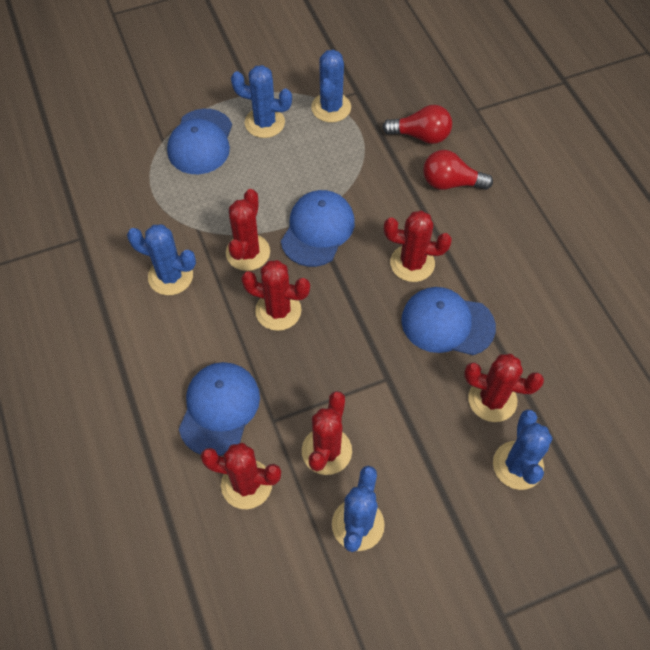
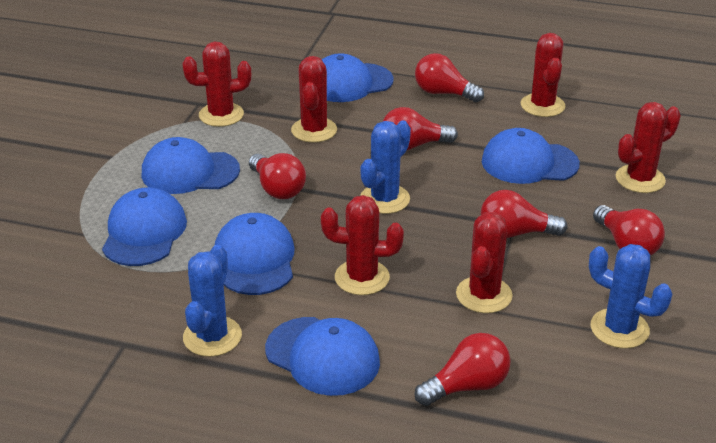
blue cactus: [127,224,196,295] [231,65,292,138] [311,49,351,123] [332,466,385,552] [493,409,552,490] = 5 -> [183,245,242,357] [360,121,411,214] [589,244,672,349] = 3
blue cap: [167,109,232,174] [179,362,260,456] [281,190,355,267] [401,287,496,355] = 4 -> [102,188,187,266] [142,137,240,194] [215,213,294,295] [265,317,380,396] [321,53,393,102] [482,128,580,184] = 6
red light bulb: [382,105,452,144] [423,150,493,190] = 2 -> [249,153,306,199] [383,107,458,150] [414,333,511,406] [415,53,484,103] [481,190,567,238] [593,205,665,256] = 6

